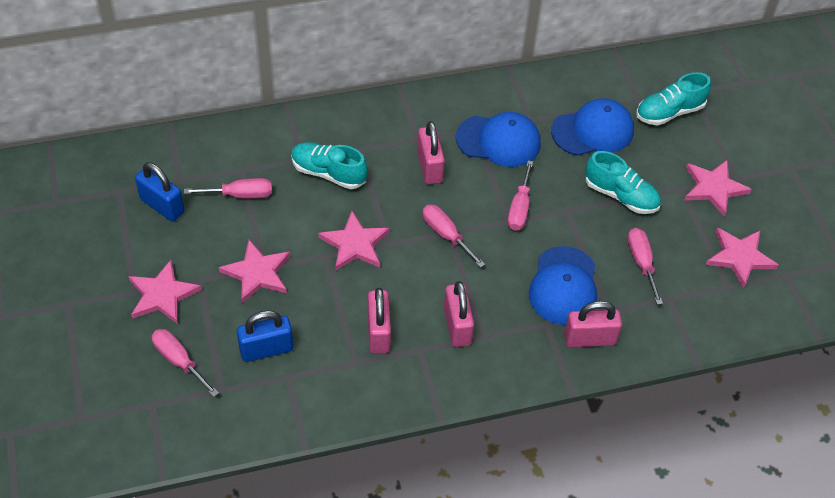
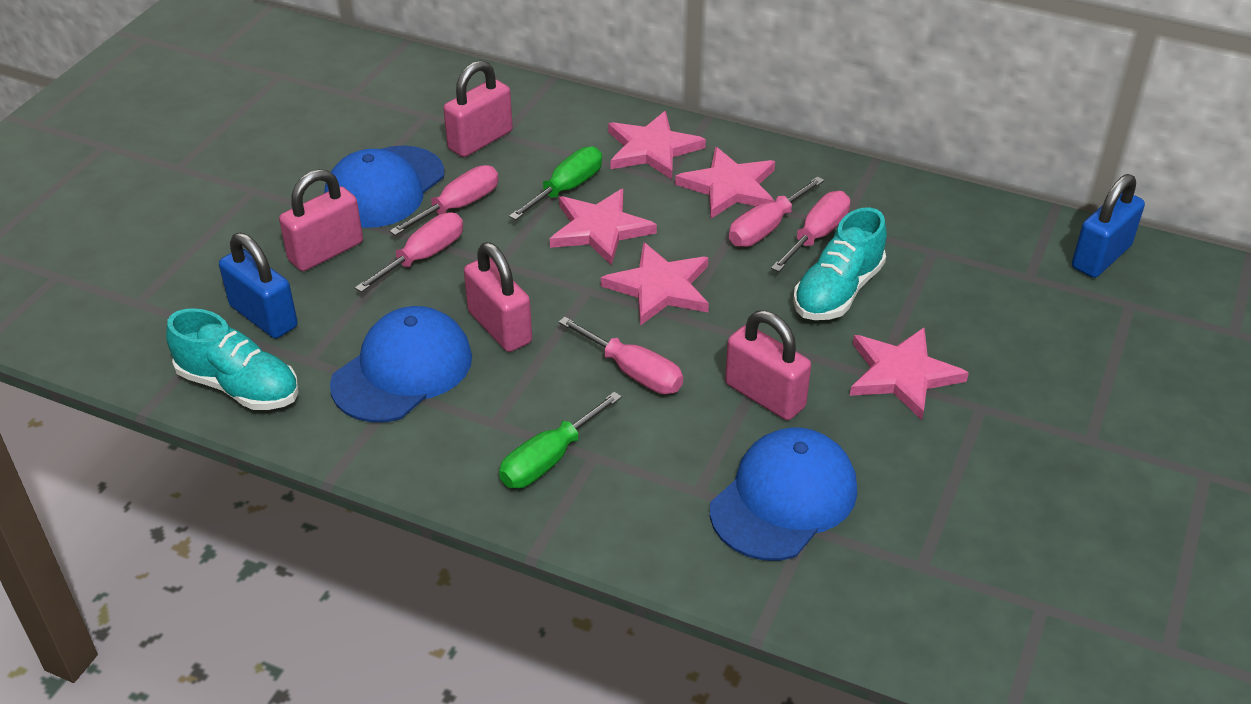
green screwdriver: none = 0 -> [499,392,622,488] [509,146,602,220] = 2
turquoise shoe: [291,142,368,189] [585,151,661,214] [636,72,711,126] = 3 -> [166,308,299,410] [793,207,887,320] = 2

